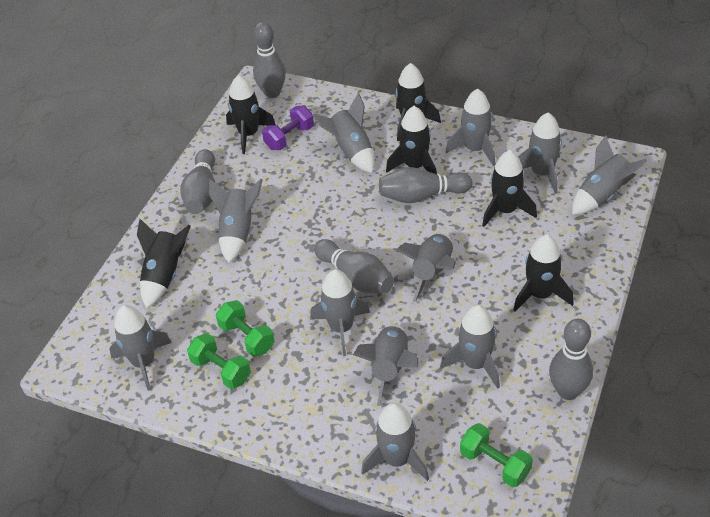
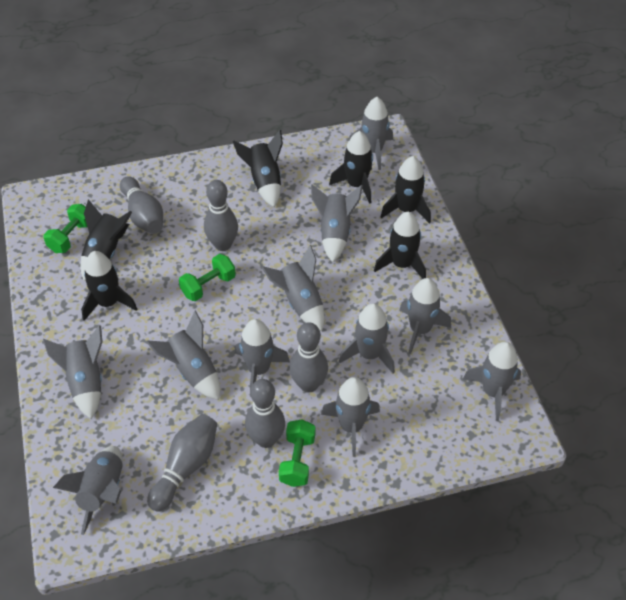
purple dumbbell: [262,106,314,150] = 1 -> none = 0

